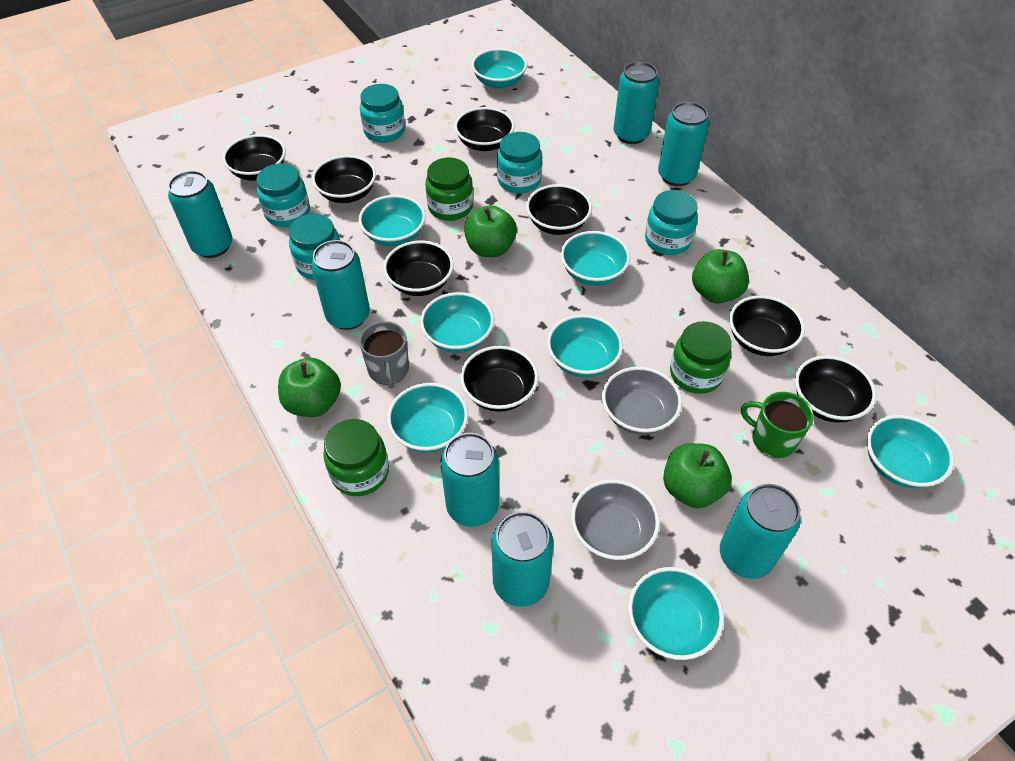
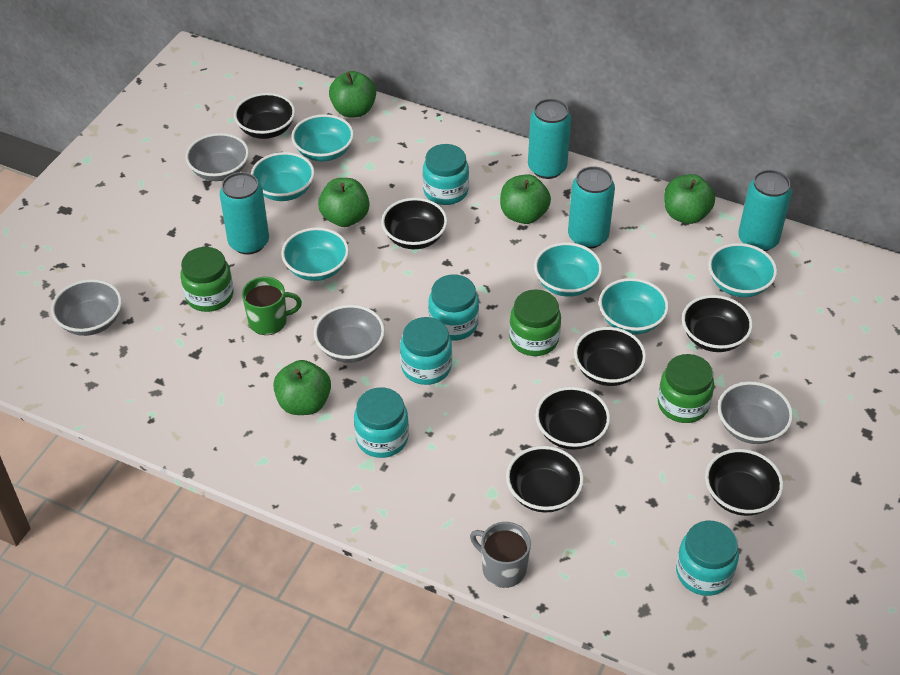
black bowl: [222,134,286,181] [312,155,376,203] [383,241,454,296] [454,107,515,151] [460,346,538,412] [526,184,592,235] [729,295,805,356] [795,356,876,423] = 8 -> [234,93,295,139] [381,198,447,249] [506,446,584,513] [535,387,610,450] [574,327,646,386] [682,295,753,352] [705,449,783,516] = 7
green apple: [278,358,341,417] [464,205,517,257] [663,443,732,508] [692,249,749,303] = 4 -> [273,360,331,415] [318,178,370,227] [329,71,376,118] [500,174,551,224] [664,174,715,224] = 5
grey bowl: [571,480,660,560] [602,367,682,435] = 2 -> [51,279,122,336] [186,133,249,181] [314,305,385,363] [718,382,793,444] = 4
turquoise bowl: [358,195,426,246] [387,383,468,453] [420,292,494,353] [471,48,527,89] [547,314,623,377] [561,231,630,286] [628,567,724,660] [867,415,954,488] = 8 -> [251,152,315,201] [281,227,349,281] [292,114,354,162] [534,242,602,297] [599,278,669,335] [708,243,777,297] = 6
turquoise can: [168,171,232,258] [311,240,370,330] [441,433,499,527] [491,511,554,607] [613,62,659,144] [658,102,709,186] [720,484,801,579] = 7 -> [220,172,269,255] [528,99,571,179] [568,166,615,249] [738,170,792,251] = 4

